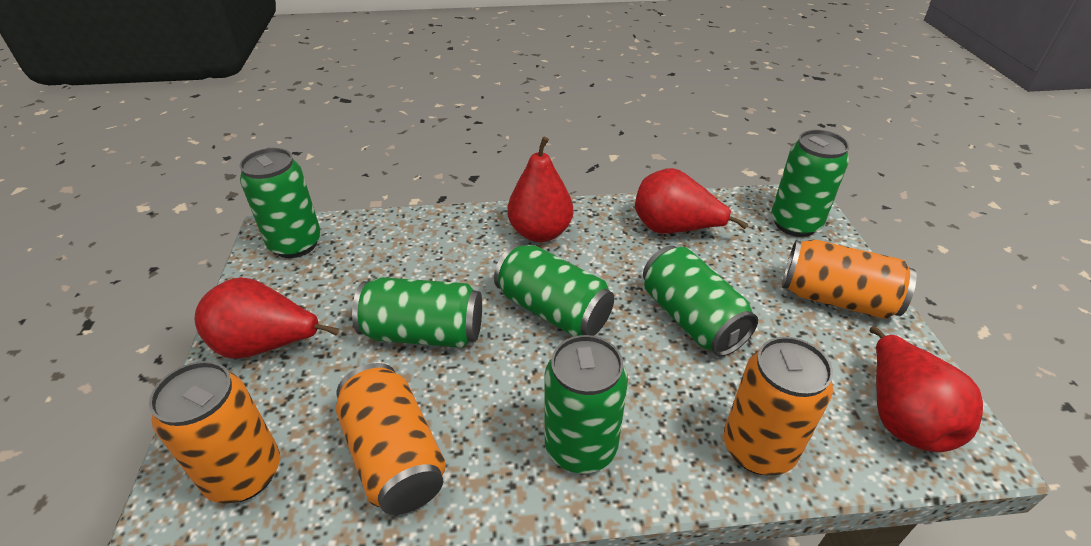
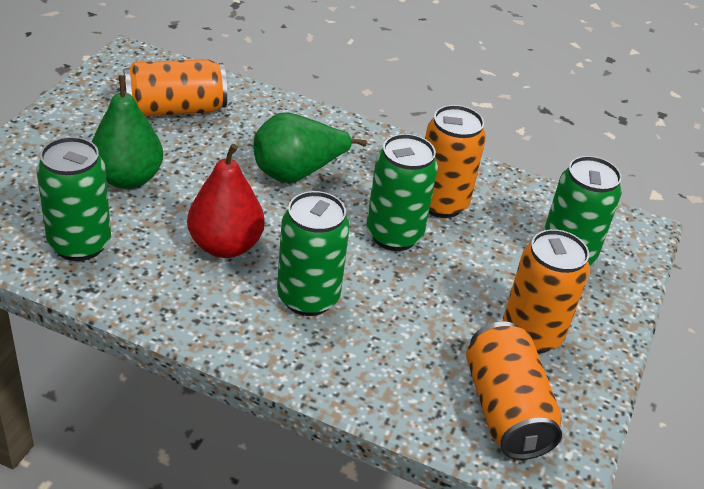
green can: [240,148,321,258] [352,277,482,348] [494,243,614,336] [545,335,628,473] [643,246,758,357] [771,130,849,237] = 6 -> [37,137,111,261] [277,191,350,316] [366,134,438,251] [543,156,622,265] = 4
green pear: none = 0 -> [92,75,163,189] [253,112,367,183] = 2
red pear: [195,277,339,359] [507,137,573,242] [635,168,748,234] [870,326,983,452] = 4 -> [187,144,265,258] = 1

